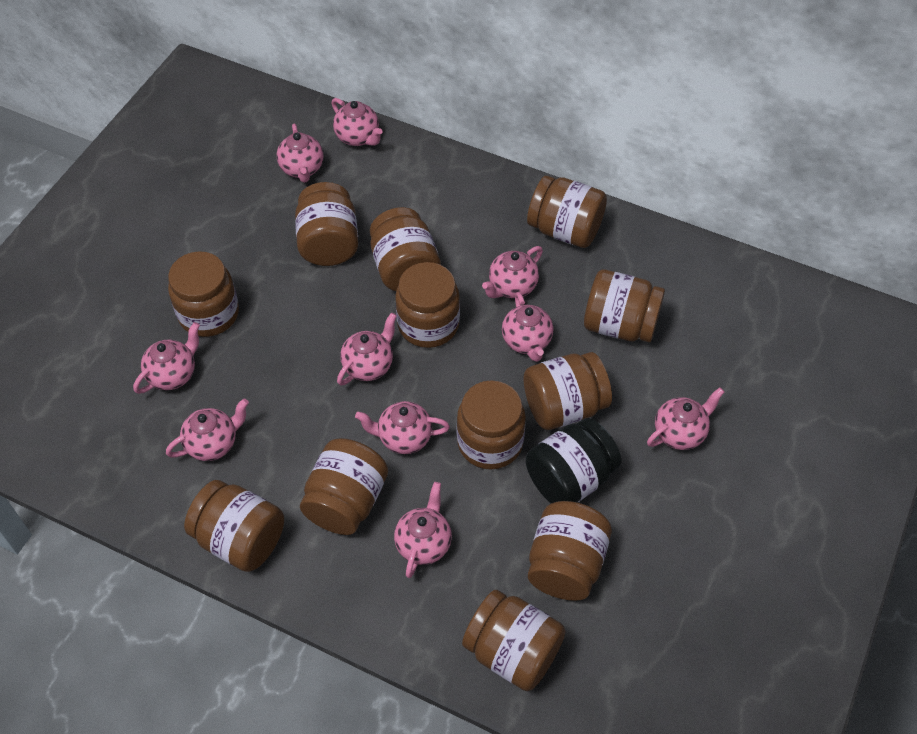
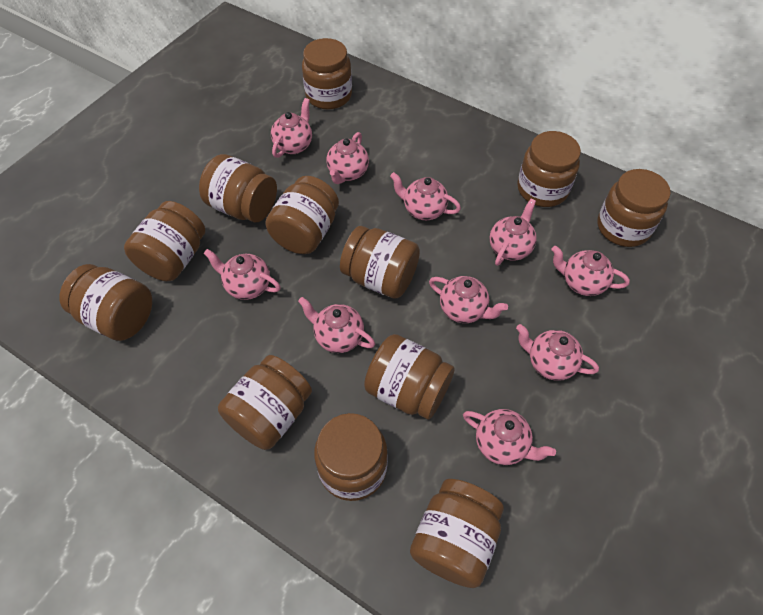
black jar: [526,418,621,503] = 1 -> none = 0

